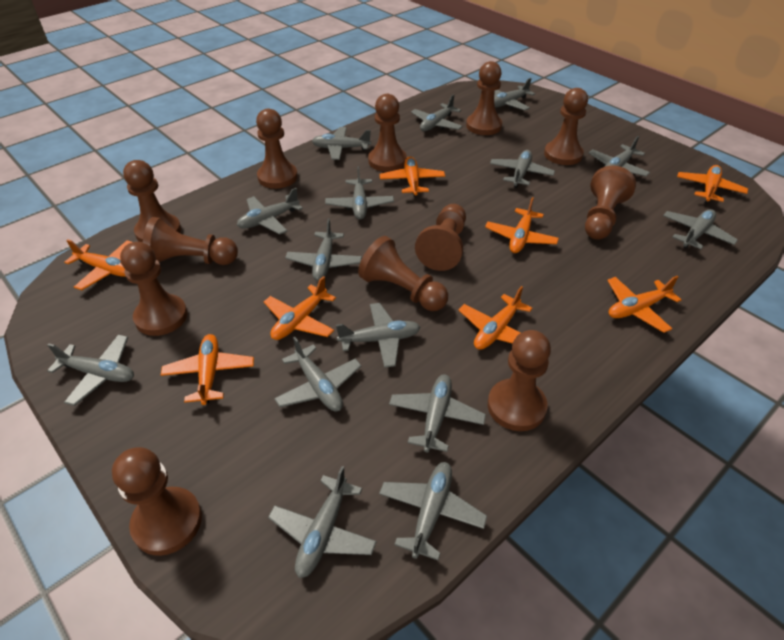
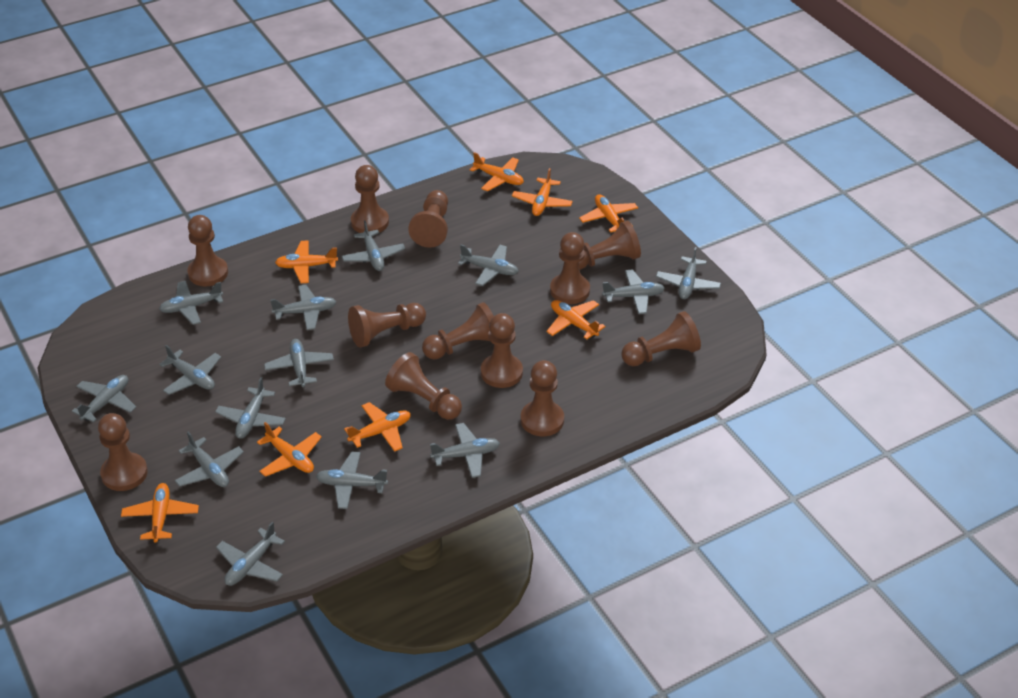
grey plane: [47,335,134,406] [237,188,303,235] [268,466,377,578] [274,337,361,412] [285,219,362,281] [312,127,371,160] [325,166,394,220] [336,303,421,368] [379,462,487,560] [389,374,486,453] [411,94,463,131] [490,150,555,188] [494,78,535,111] [589,136,650,176] [663,209,738,249] = 15 -> [72,375,136,423] [159,281,223,325] [159,345,221,395] [175,431,244,487] [215,377,286,439] [216,522,285,586] [264,339,334,388] [270,285,336,330] [316,452,388,509] [342,220,405,271] [430,423,500,478] [458,245,519,286] [602,269,665,314] [656,247,721,299] = 14

